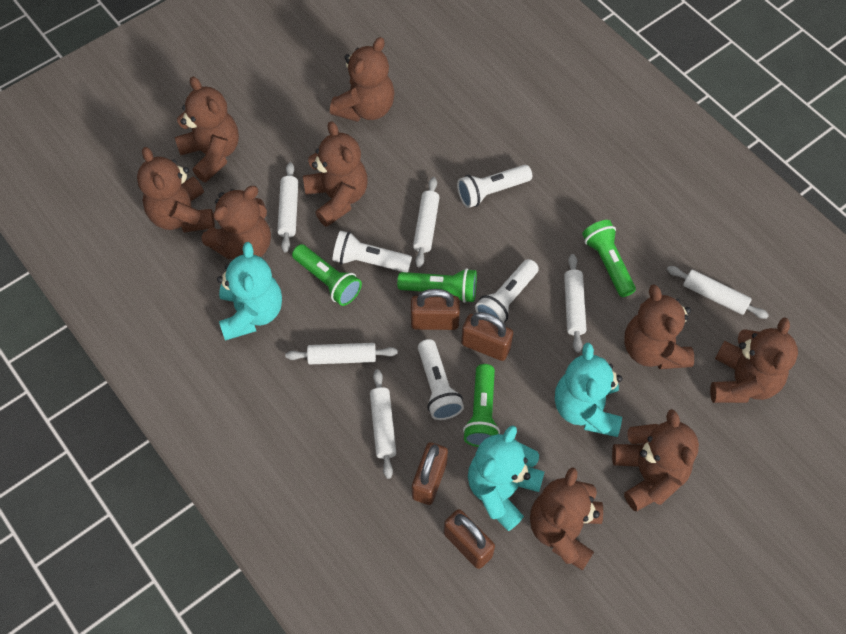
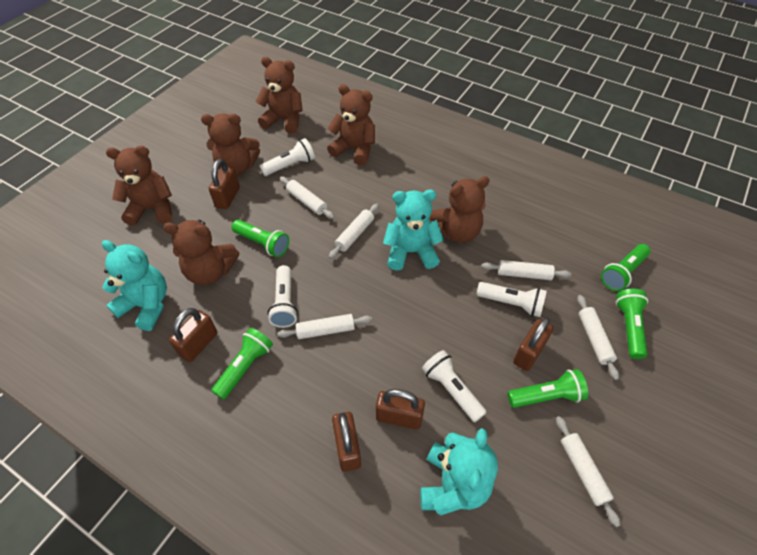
brown padlock: [411,289,460,330] [412,442,448,505] [444,509,495,569] [461,312,513,361] = 4 -> [169,308,217,362] [209,159,240,209] [332,412,361,472] [376,389,425,430] [513,317,554,371] = 5
brown teddy bear: [137,147,215,233] [175,77,239,182] [202,186,271,260] [303,121,368,227] [330,37,395,122] [530,467,603,571] [612,409,699,511] [624,285,694,369] [710,318,798,403] = 9 -> [106,146,172,226] [163,220,239,285] [201,113,260,176] [256,57,303,134] [327,84,375,166] [429,176,490,243] = 6
green flashlight: [292,244,362,306] [397,268,477,303] [463,364,500,447] [582,220,636,297] = 4 -> [211,328,273,399] [232,220,289,257] [508,369,588,408] [601,244,650,291] [616,289,648,359] = 5

